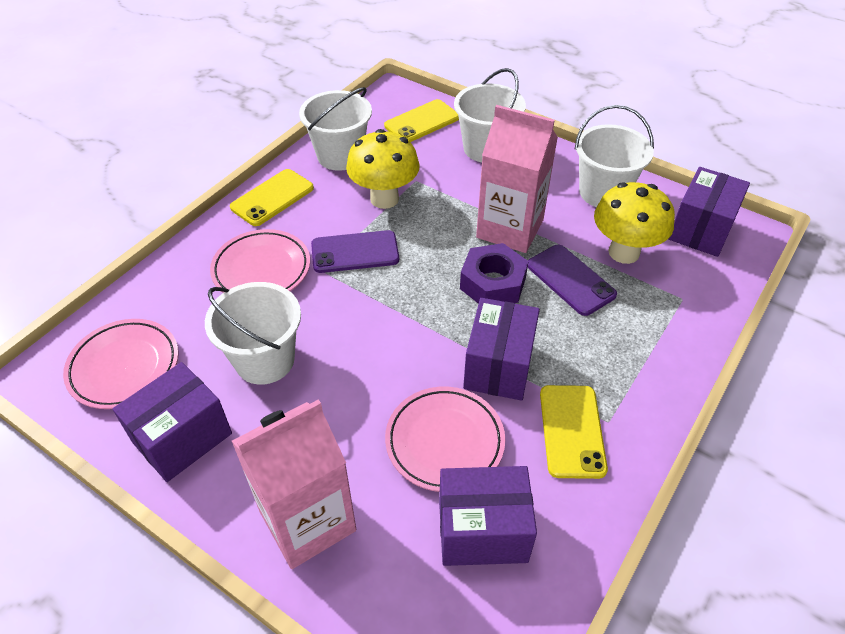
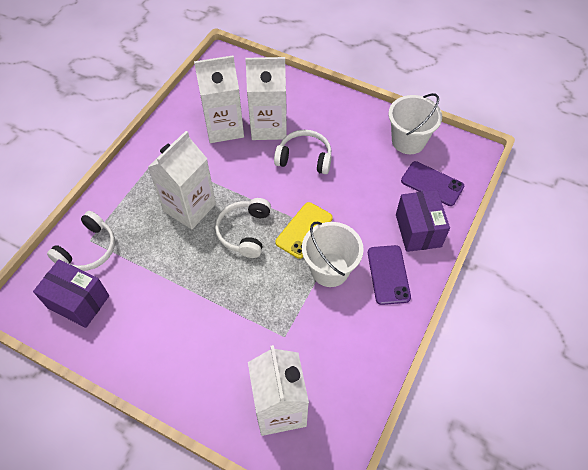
pink carton: [232,399,356,569] [476,105,558,253] = 2 -> none = 0
pink plate: [63,319,179,409] [210,229,310,293] [385,387,505,492] = 3 -> none = 0
purple box: [113,362,232,482] [439,466,537,566] [463,298,540,401] [669,167,750,257] = 4 -> [33,259,109,328] [396,190,450,252] = 2
purple nut: [460,243,529,304] = 1 -> none = 0
white bucket: [205,282,301,385] [299,87,372,171] [454,68,526,162] [574,105,654,207] = 4 -> [302,222,364,287] [389,93,442,154] = 2
white carton: none = 0 -> [148,131,216,229] [194,55,244,143] [245,57,287,140] [248,345,309,436] = 4
white headphones: none = 0 -> [47,211,115,271] [215,198,271,258] [274,130,332,174] = 3
yellow mushroom: [346,129,420,209] [594,182,675,264] = 2 -> none = 0
yellow phone: [230,169,314,226] [384,99,459,142] [540,385,608,479] = 3 -> [275,202,333,259] = 1

